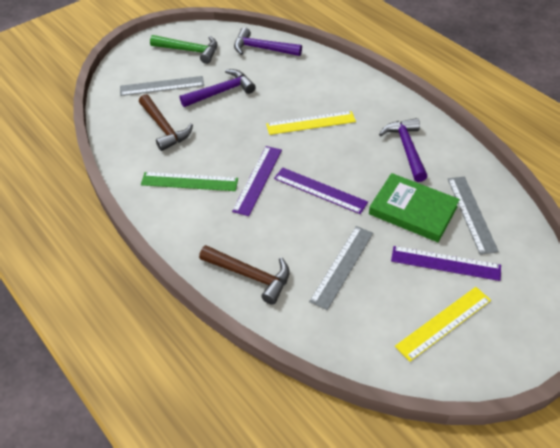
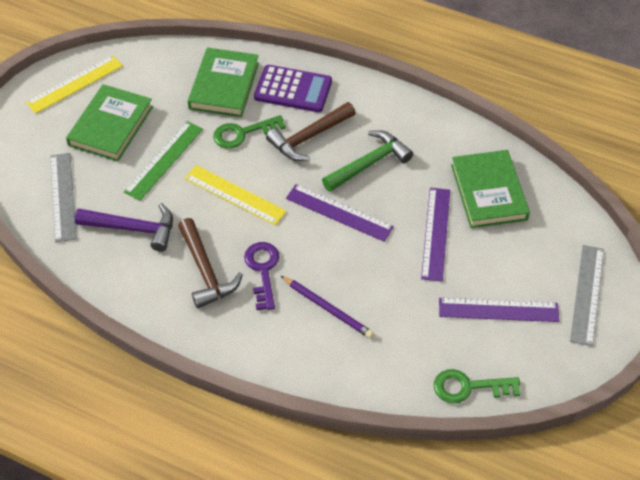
green book: [369,173,460,242] = 1 -> [66,84,153,162] [188,47,259,117] [451,150,530,228] = 3
green key: none = 0 -> [213,115,286,149] [434,369,520,403] = 2
grey ruler: [120,76,204,96] [309,226,373,310] [448,177,499,255] = 3 -> [50,153,76,242] [570,245,604,346] = 2
purple calculator: none = 0 -> [254,65,332,112] = 1
purple hammer: [180,69,255,107] [234,27,302,56] [379,118,428,182] = 3 -> [75,203,173,252] = 1
purple key: none = 0 -> [244,242,280,310] = 1
purple pencil: none = 0 -> [281,276,374,338] = 1

